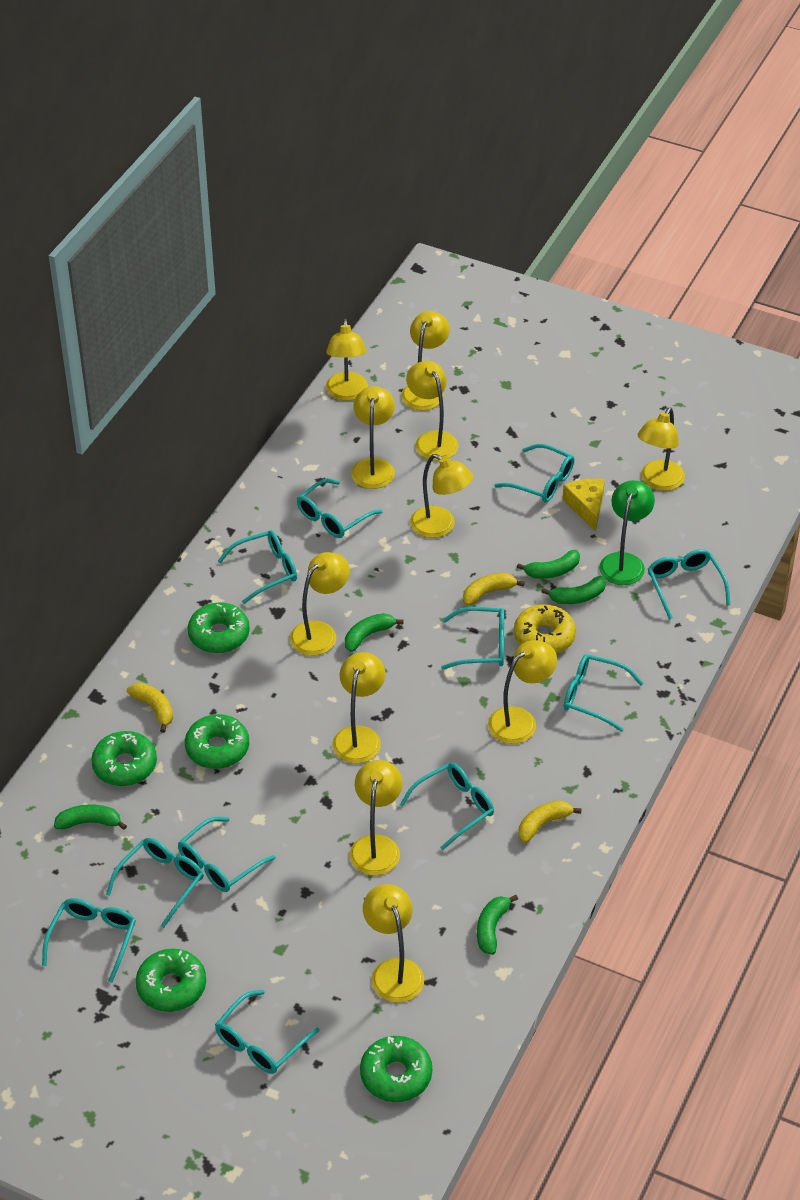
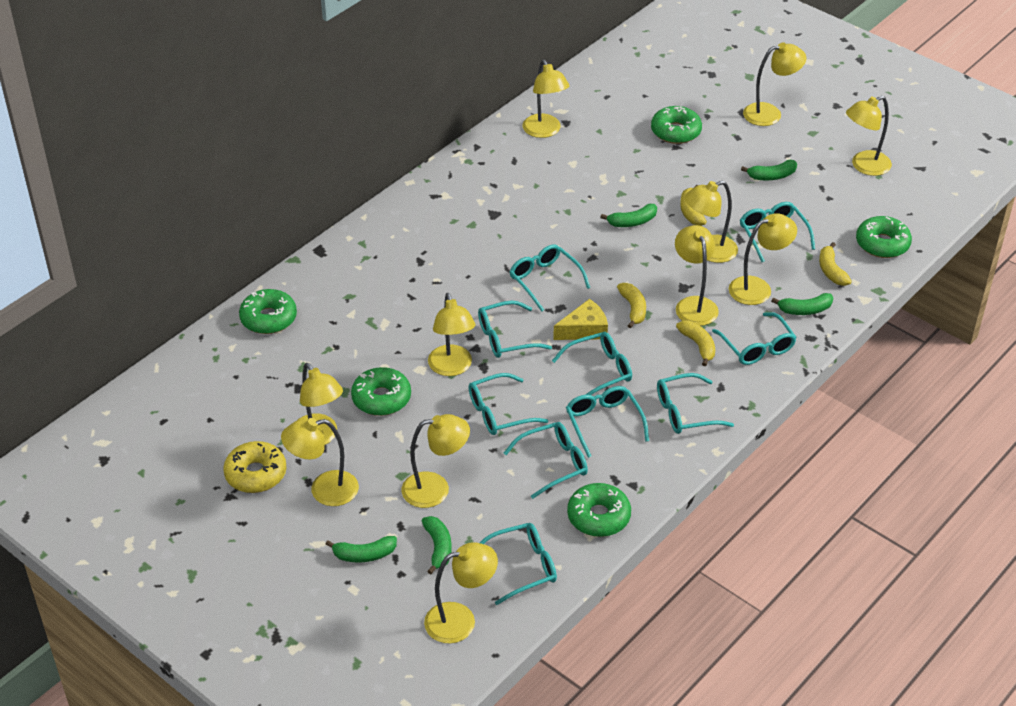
green lamp: [599,480,655,585] = 1 -> none = 0
turquoise glasses: [42,898,136,983] [106,838,204,928] [178,817,276,892] [215,990,320,1074] [218,530,297,604] [297,479,382,538] [400,763,494,850] [441,607,504,669] [494,444,574,502] [564,654,643,732] [648,549,730,620] = 11 -> [469,373,548,435] [478,301,552,358] [480,523,557,605] [504,422,588,499] [510,244,590,312] [552,332,632,395] [566,386,649,458] [657,373,734,434] [712,312,797,365] [740,202,815,262] = 10
yellow banana: [127,683,173,733] [463,573,525,606] [518,801,582,843] = 3 -> [617,283,646,328] [676,321,715,366] [680,185,707,226] [819,242,852,286] = 4

